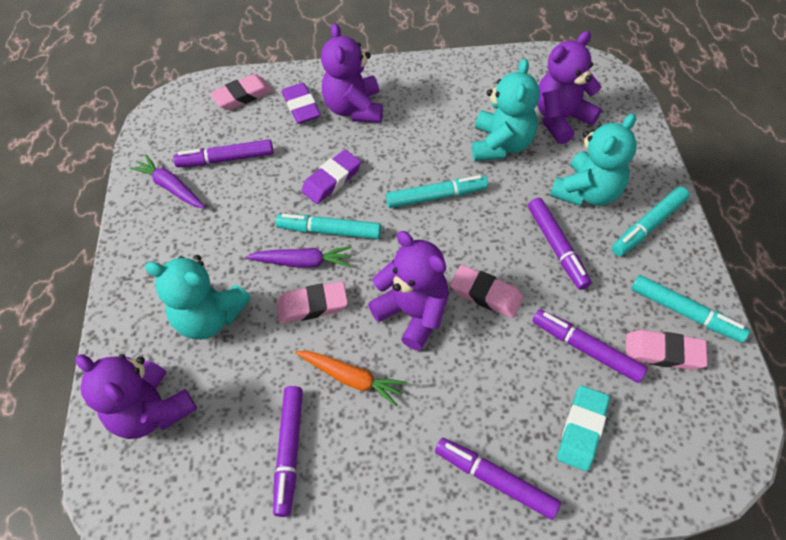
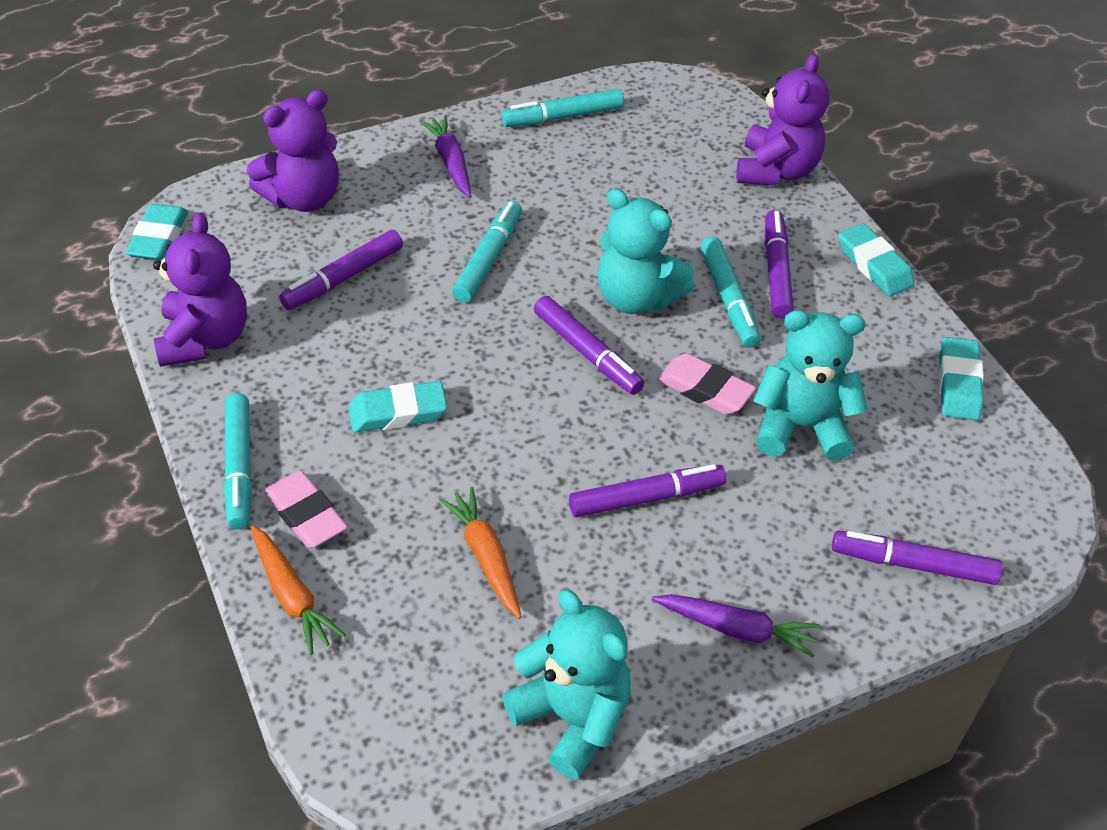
orange carrot: [295,351,407,406] = 1 -> [250,525,345,655] [439,487,522,619] = 2
pink eraser: [210,74,272,110] [277,281,348,323] [450,265,523,318] [626,330,708,370] = 4 -> [264,471,348,548] [657,353,756,415] = 2
purple eraser: [282,83,321,124] [301,150,361,204] = 2 -> none = 0
purple teddy bear: [76,354,197,439] [321,23,383,123] [368,231,449,351] [537,31,602,144] = 4 -> [153,213,247,367] [247,90,339,212] [736,54,829,186] = 3
turquoise eraser: [557,386,610,471] = 1 -> [125,204,188,260] [348,381,447,433] [838,223,915,296] [939,337,984,420] = 4

